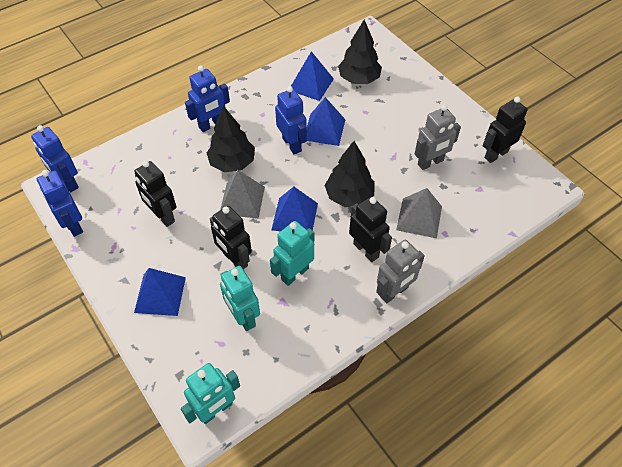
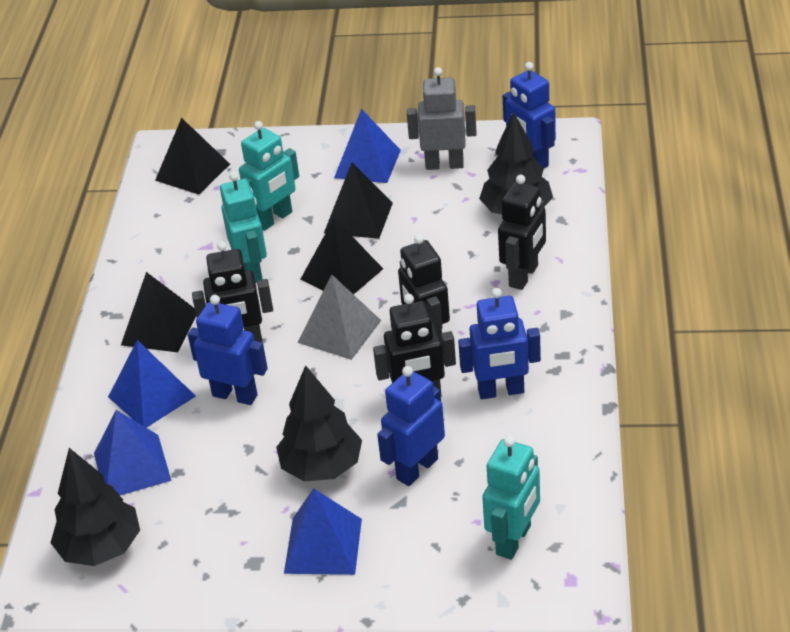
black pyramid: none = 0 -> [121,272,196,352] [155,118,230,195] [300,218,383,295] [324,163,393,239] = 4
grey pyramid: [220,170,265,218] [396,188,442,238] = 2 -> [298,275,381,360] = 1
grey robot: [376,240,425,303] [415,105,461,170] = 2 -> [407,67,476,170] = 1

